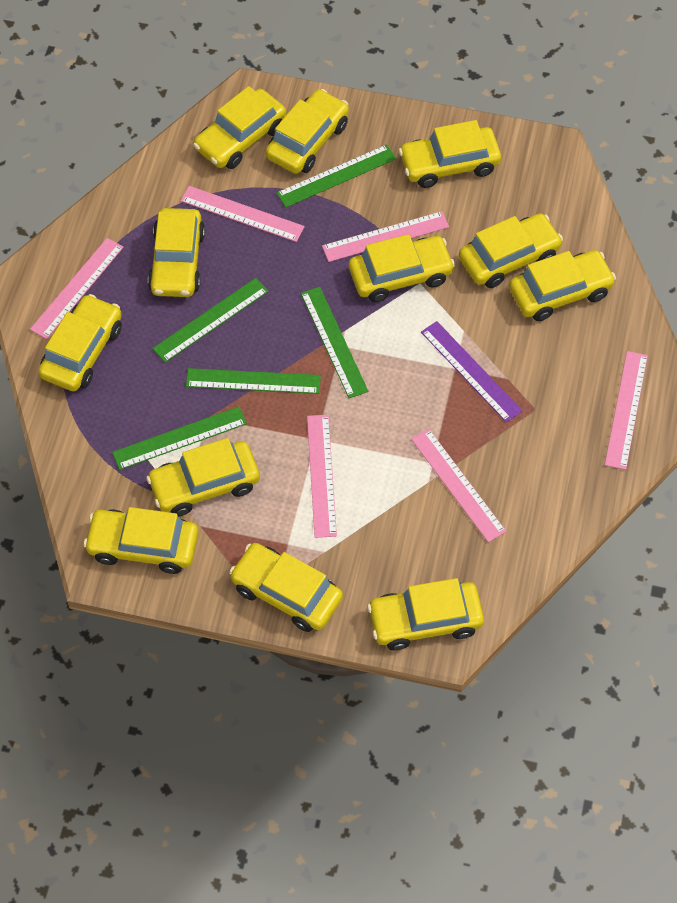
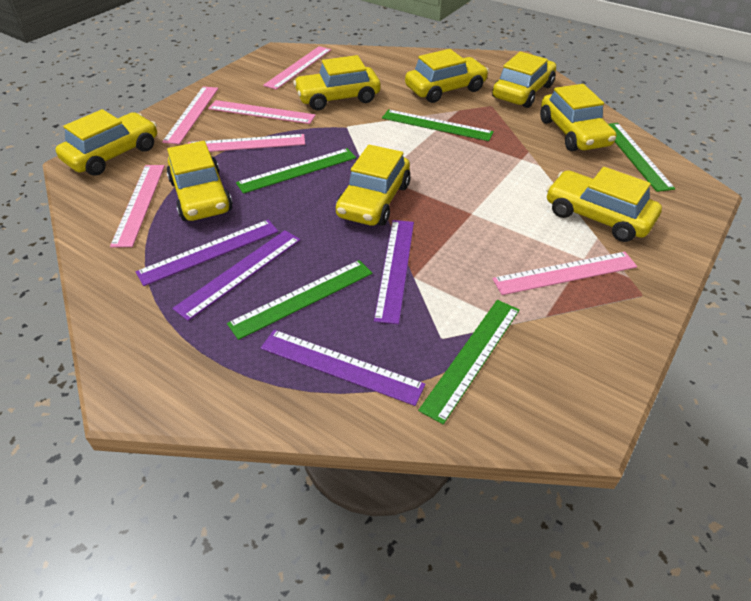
purple ruler: [421,321,523,423] = 1 -> [136,220,278,286] [172,230,300,321] [261,330,426,406] [374,220,414,324] = 4
yellow car: [38,294,122,391] [83,507,198,574] [146,438,260,516] [148,208,205,297] [193,86,286,169] [229,543,343,632] [266,89,349,174] [349,234,455,302] [367,578,484,650] [399,120,501,188] [459,213,563,288] [509,250,616,321] = 12 -> [55,109,157,176] [167,141,233,221] [293,55,380,110] [336,145,411,226] [405,49,489,103] [492,52,556,108] [540,84,616,151] [546,167,662,242] = 8

